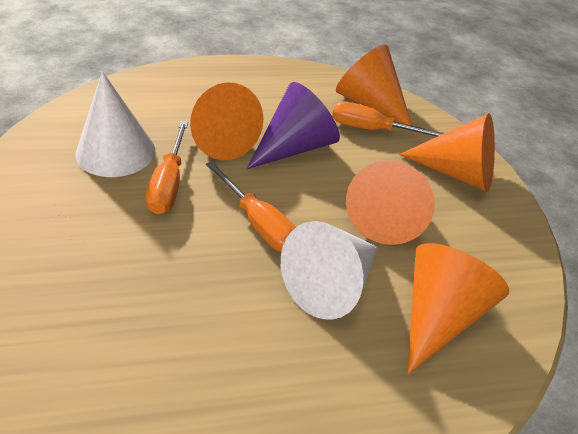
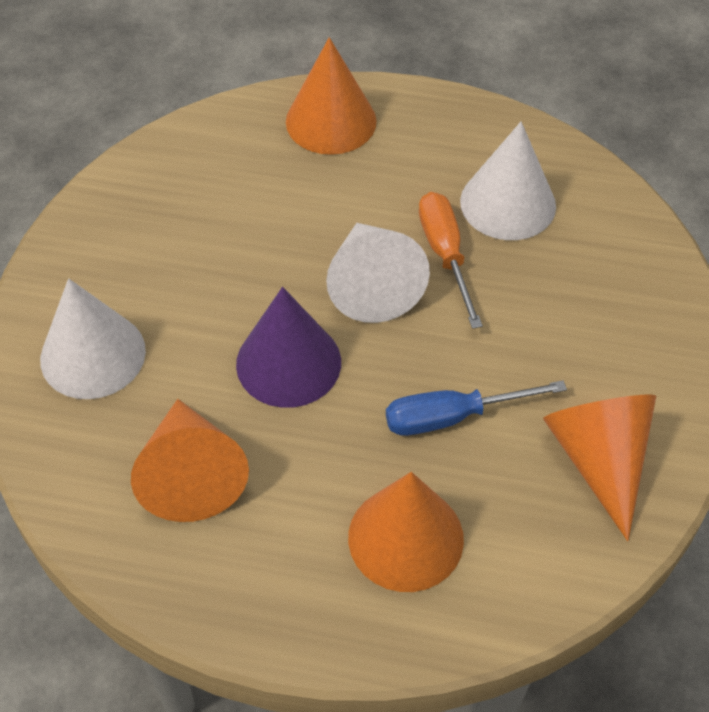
blue screwdriver: none = 0 -> [386,380,567,436] = 1
orange cone: [190,82,263,160] [336,45,412,126] [346,160,435,245] [399,113,495,192] [407,243,509,374] = 5 -> [131,399,249,522] [286,37,377,155] [348,472,464,592] [543,395,656,541] = 4
orange screwdriver: [146,121,188,214] [206,161,296,252] [332,102,444,137] = 3 -> [419,192,483,329] = 1
white cone: [75,71,155,177] [281,221,378,320] = 2 -> [40,278,146,399] [326,223,430,323] [460,122,556,240] = 3

